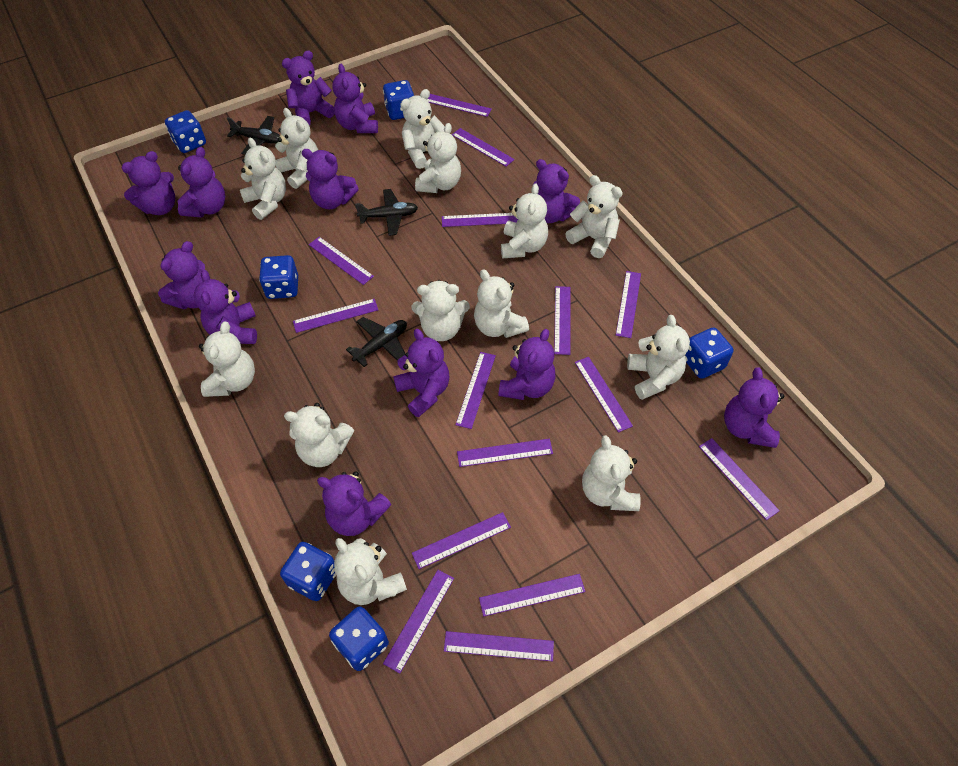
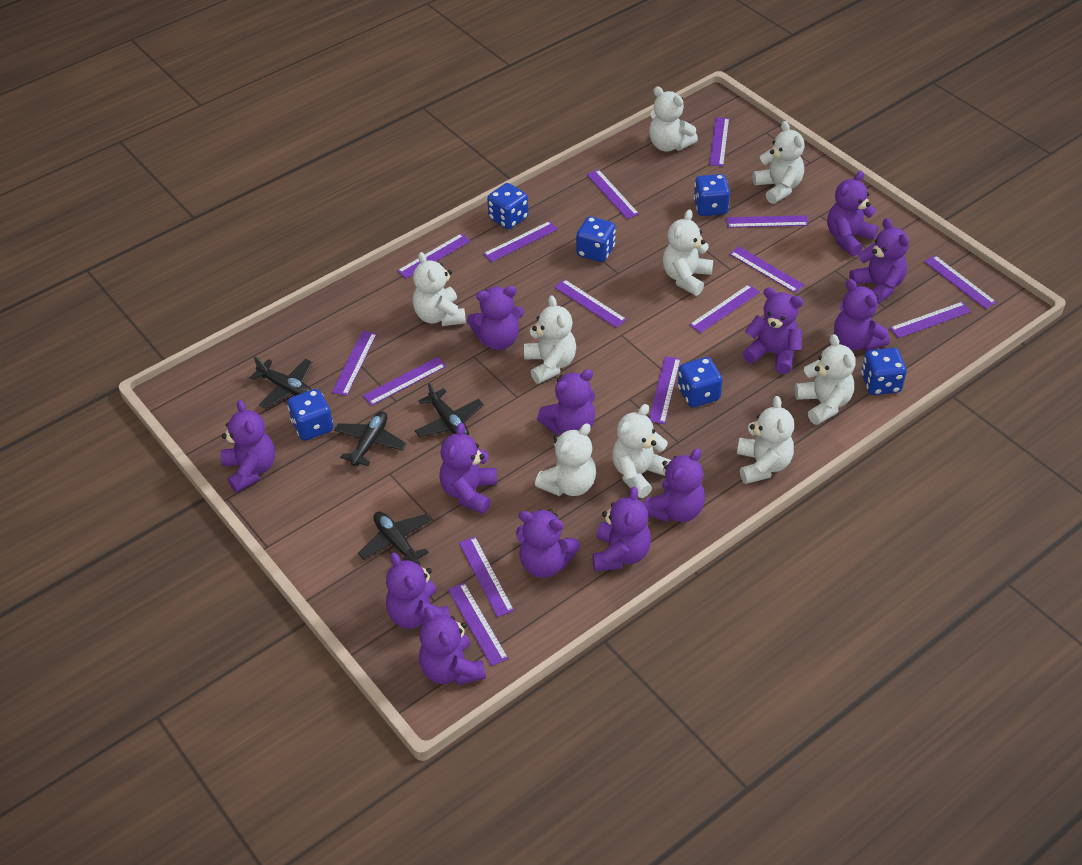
black plane: [227,116,280,155] [346,317,407,367] [355,189,418,236] = 3 -> [250,356,313,409] [334,411,406,466] [358,512,431,563] [415,382,484,437] = 4
purple teddy bear: [122,151,175,215] [158,241,205,309] [178,147,225,217] [194,270,257,344] [282,50,335,125] [302,149,359,210] [317,471,391,536] [333,64,378,133] [393,329,450,417] [498,329,556,400] [533,159,580,223] [724,367,784,448] = 12 -> [221,400,275,493] [386,552,450,629] [419,607,486,686] [439,423,497,514] [467,286,524,350] [516,509,580,578] [537,369,595,435] [593,487,651,571] [644,448,705,522] [742,287,803,374] [827,171,879,256] [834,279,890,351] [849,218,909,304] = 13
white teddy bear: [199,321,255,397] [240,138,286,220] [275,108,318,189] [284,403,354,467] [334,538,407,605] [400,89,445,169] [412,280,470,341] [415,123,461,193] [474,269,529,338] [501,183,548,258] [565,175,623,258] [582,435,641,511] [627,315,690,400] = 13 -> [413,252,466,326] [524,295,576,384] [535,423,596,496] [612,404,671,498] [649,86,698,152] [663,210,713,296] [737,396,794,484] [752,121,805,204] [795,334,856,425] = 9

